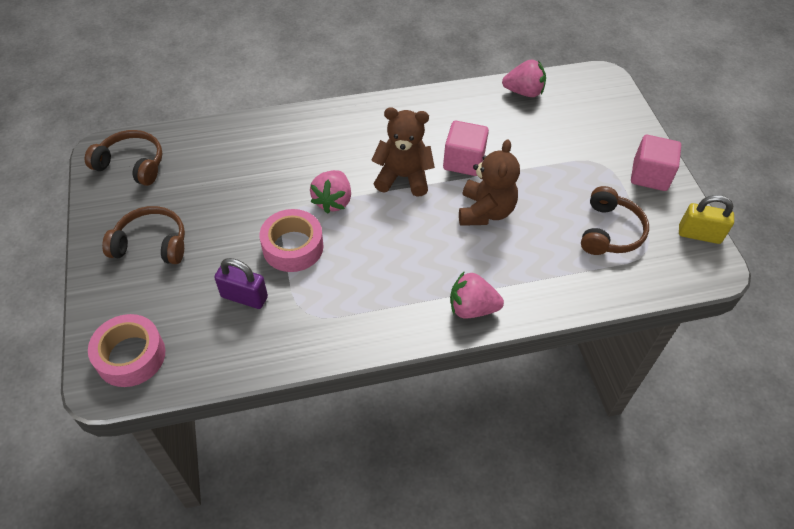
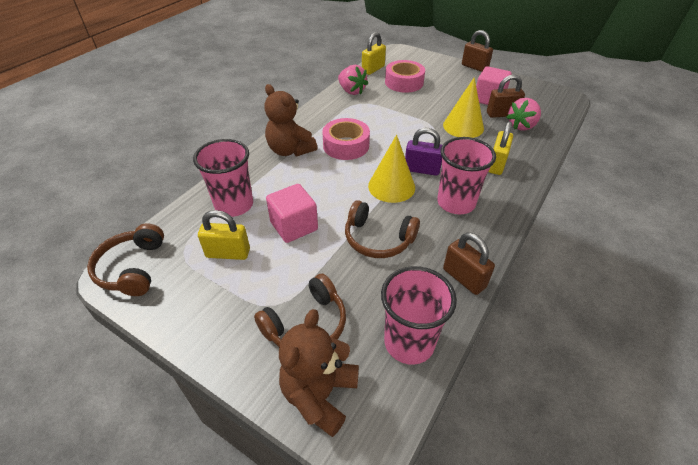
brown padlock: none = 0 -> [443,232,495,295] [462,30,493,72] [487,74,525,118] = 3
pink cup: none = 0 -> [193,139,253,217] [381,266,457,365] [437,137,496,214] = 3
pink strawberry: [310,170,351,214] [450,271,504,318] [502,59,546,97] = 3 -> [338,65,368,95] [507,98,541,131] = 2
yellow cone: none = 0 -> [368,135,415,203] [443,77,484,138] = 2
yellow padlock: [679,195,734,244] = 1 -> [198,210,250,260] [362,32,386,75] [488,121,513,175] = 3

